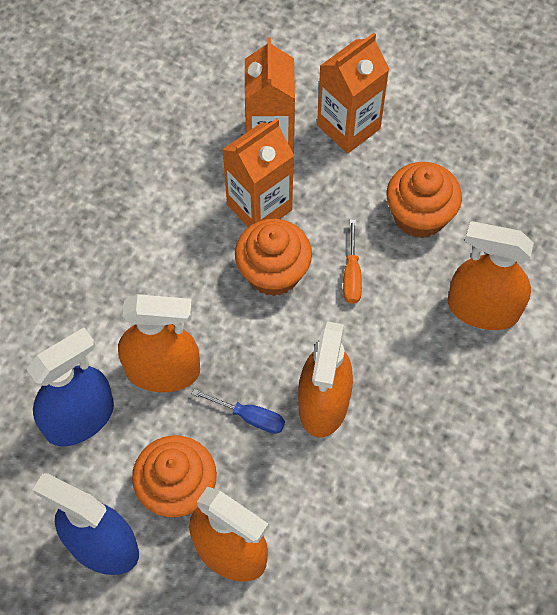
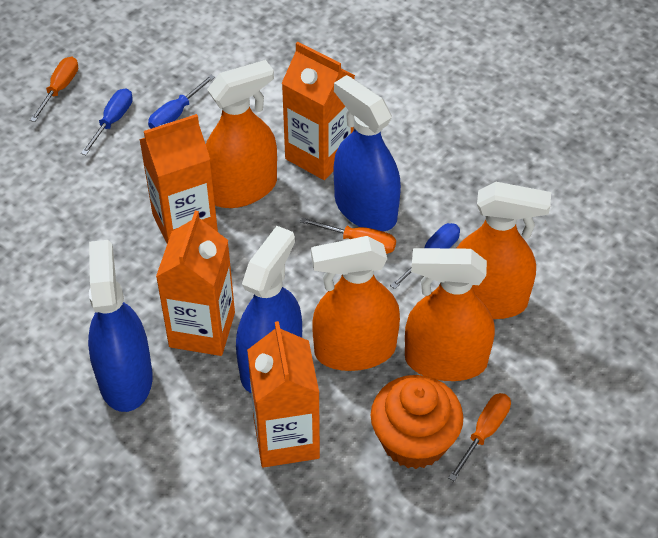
blue screwdriver: [192,389,285,434] = 1 -> [81,88,133,155] [148,75,215,129] [390,223,460,289] = 3
blue spray bottle: [27,328,114,446] [32,473,139,575] = 2 -> [88,240,153,412] [236,226,302,393] [334,75,401,231] = 3
orange carton: [222,118,294,227] [245,38,295,154] [317,33,389,153] = 3 -> [139,114,218,244] [156,211,235,356] [247,321,320,468] [282,42,355,180] = 4
orange cupcake: [132,435,217,517] [235,219,312,296] [387,162,462,238] = 3 -> [371,375,463,469] = 1
orange screwdriver: [343,219,362,304] = 1 -> [30,57,78,122] [300,217,396,254] [448,393,511,482] = 3

